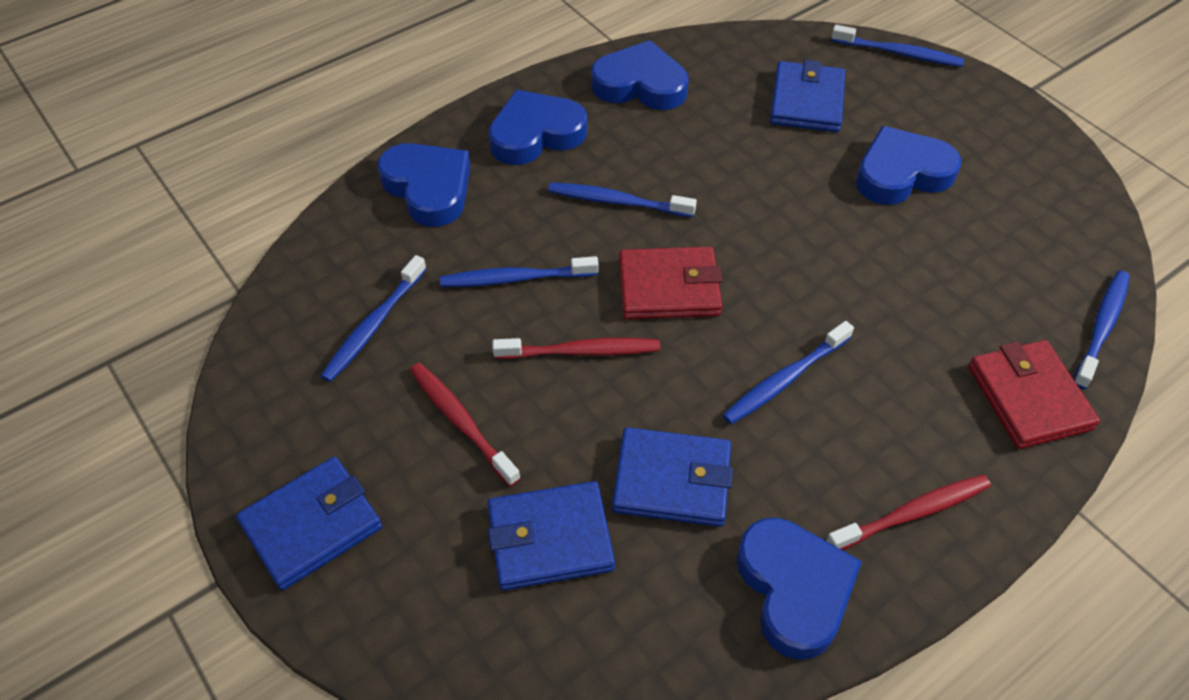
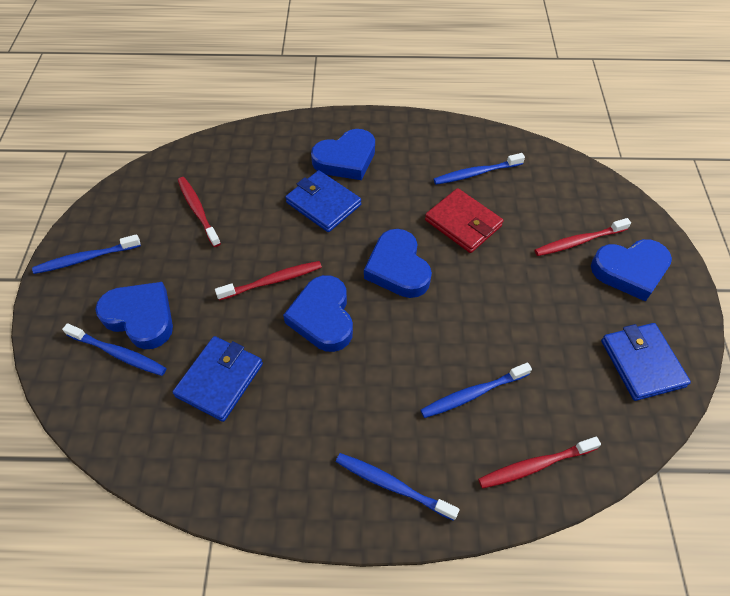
blue toothbrush: [321,255,427,382] [440,256,599,287] [548,182,697,217] [723,321,854,424] [831,25,964,67] [1074,271,1130,389] = 6 -> [32,234,141,274] [62,323,167,376] [336,453,460,521] [421,362,532,418] [433,153,525,185] = 5
blue wallet: [236,457,382,590] [487,481,615,591] [612,427,733,527] [770,60,845,132] = 4 -> [173,336,263,422] [285,170,361,232] [601,323,691,401] = 3
red toothbrush: [410,363,521,487] [492,338,660,359] [826,474,991,550] = 3 -> [178,177,221,247] [215,261,322,300] [478,437,601,489] [535,218,631,256] = 4
red wallet: [619,247,722,319] [968,340,1100,449] = 2 -> [425,188,503,253] = 1

